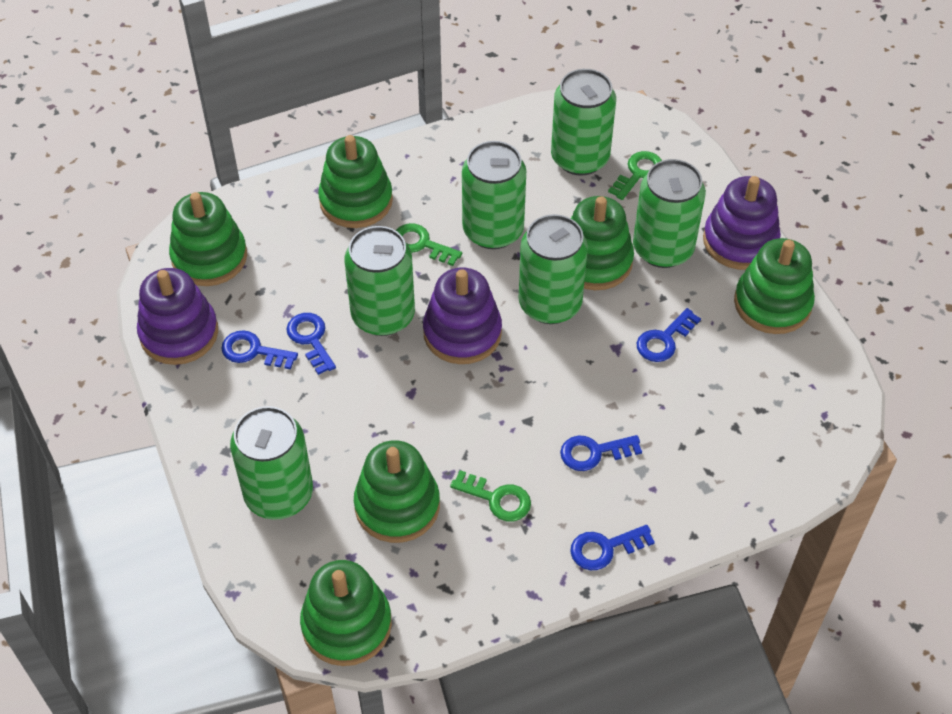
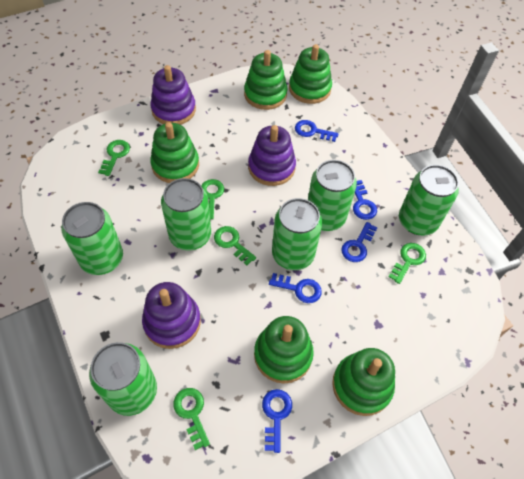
green key: [396,223,462,266] [450,470,531,522] [608,151,662,200] = 3 -> [98,140,130,176] [173,388,210,450] [201,179,224,219] [214,226,256,265] [389,243,426,284] = 5
green stacking toy: [169,192,247,286] [300,560,392,666] [318,135,393,228] [354,440,440,543] [571,196,634,290] [734,238,815,334] = 6 -> [150,122,199,183] [244,50,287,110] [254,316,314,384] [289,44,332,104] [332,348,395,416] = 5

